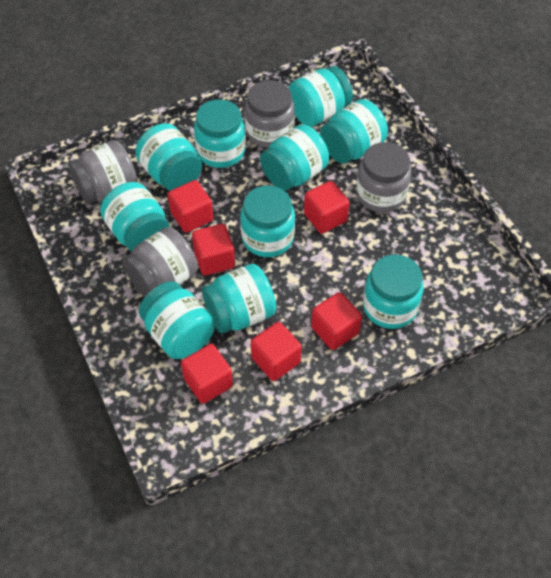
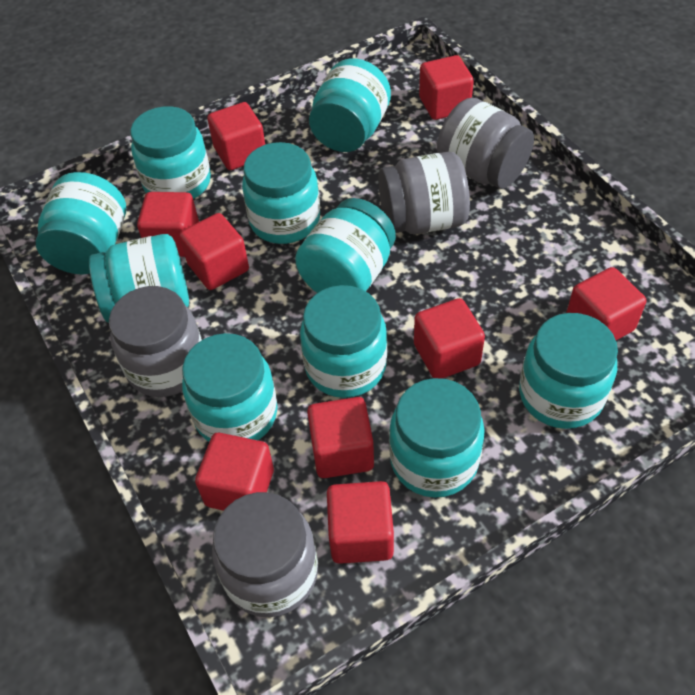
red cube: [168,180,213,233] [181,344,233,404] [192,224,235,276] [251,322,302,381] [304,181,350,234] [311,292,362,350] = 6 -> [137,192,199,257] [179,213,249,290] [195,433,274,511] [207,102,265,170] [307,397,374,478] [327,481,394,564] [414,298,485,379] [419,55,474,120] [566,267,646,340] = 9

